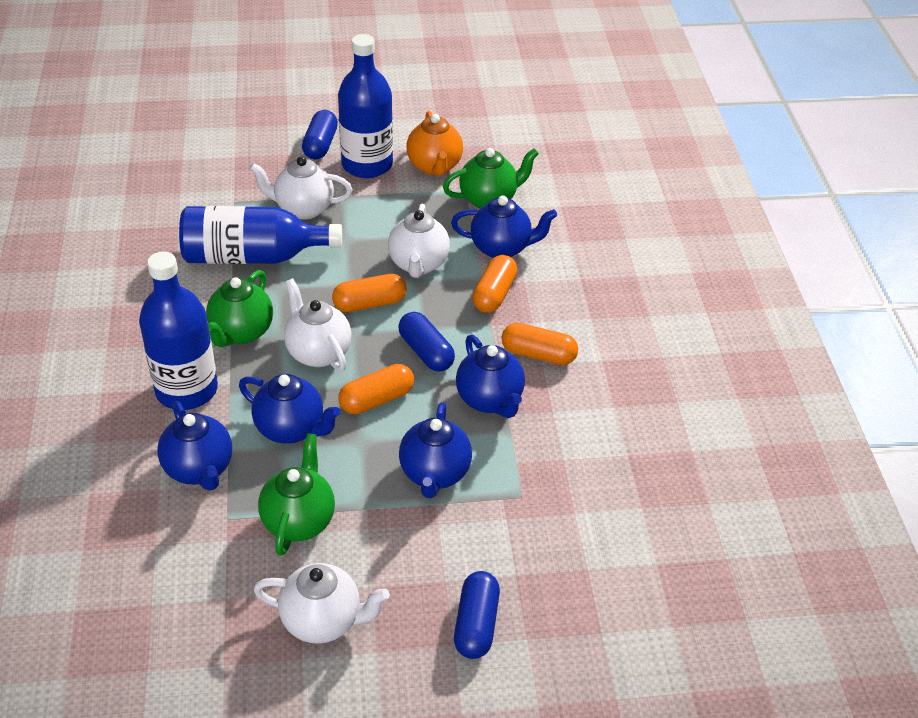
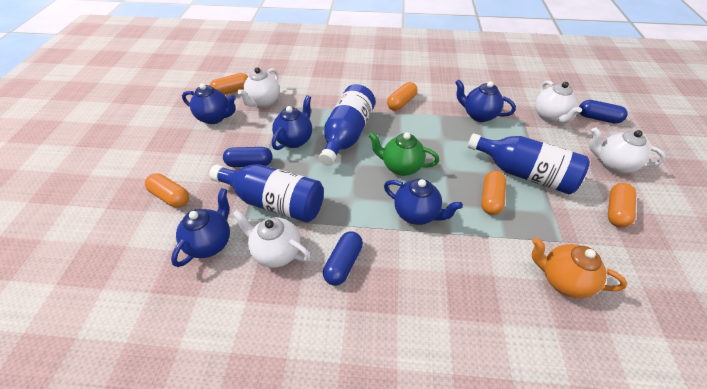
green teapot: [206,270,273,347] [258,433,335,556] [443,148,539,209] = 3 -> [368,132,439,176] = 1
orange capsule: [332,274,407,312] [339,364,414,414] [472,255,517,313] [501,323,578,365] = 4 -> [145,173,189,208] [210,73,248,95] [387,82,418,111] [481,171,506,215] [608,183,636,227] = 5

